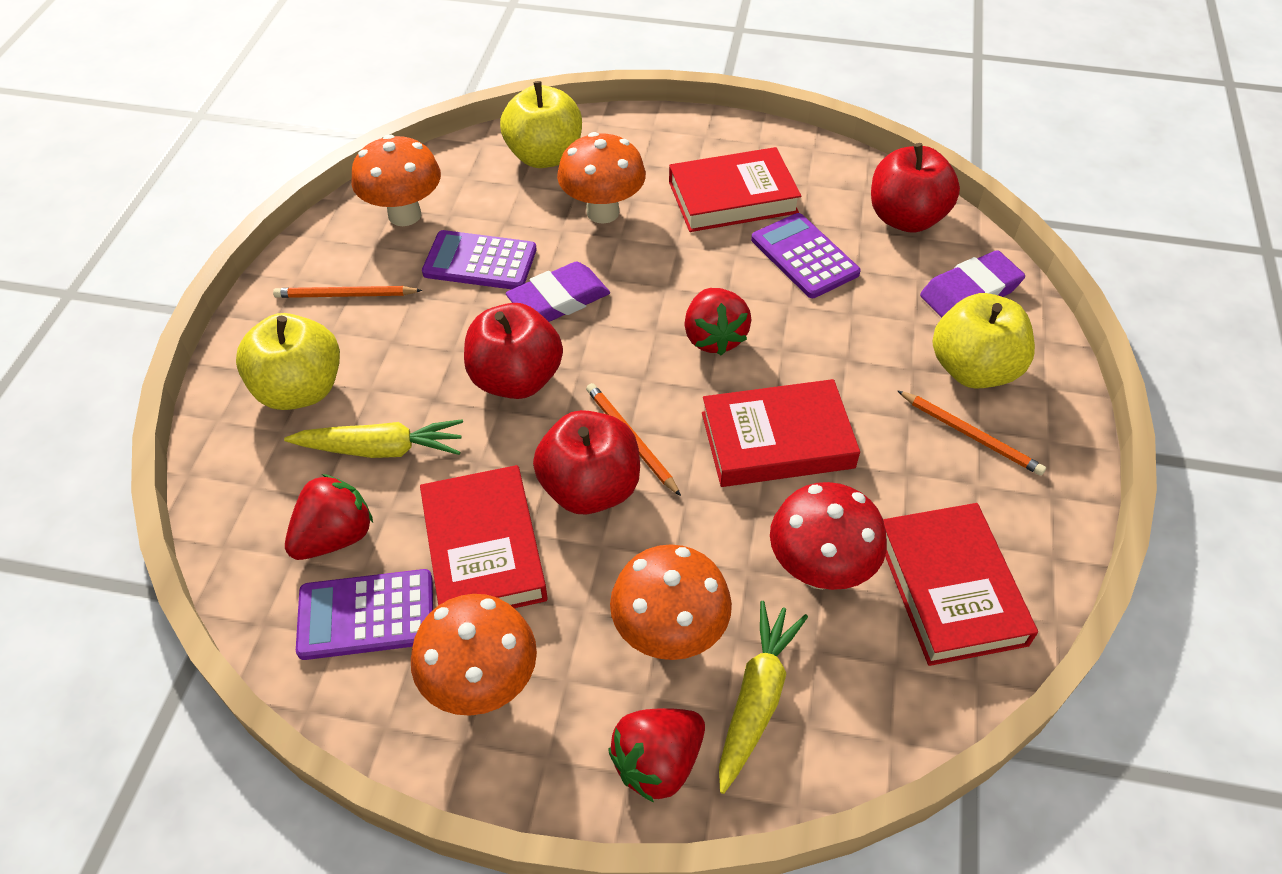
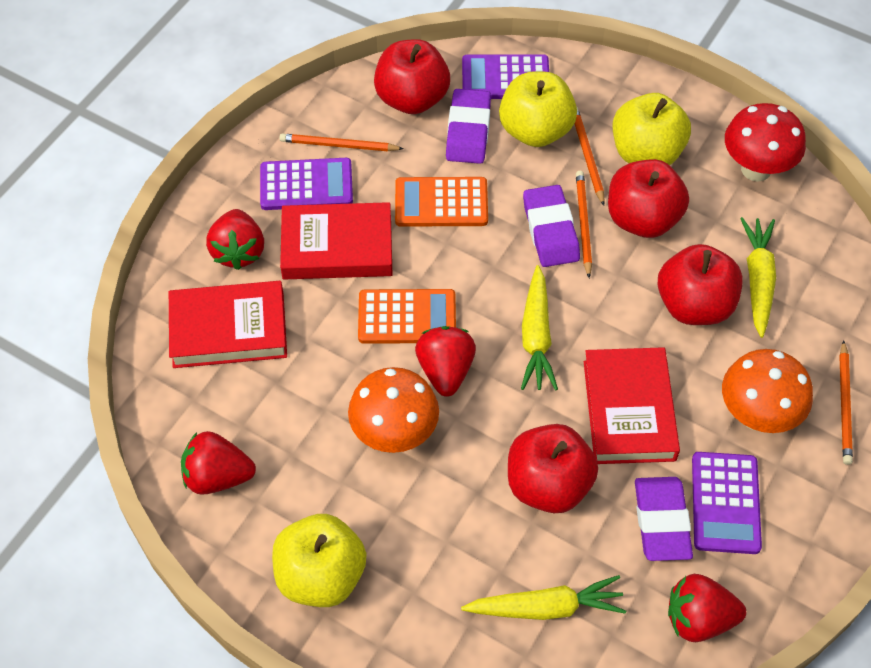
orange calculator: none = 0 -> [358,289,456,344] [395,177,488,227] = 2
orange mushroom: [352,134,441,226] [411,594,537,716] [557,132,646,224] [610,544,732,660] = 4 -> [348,367,439,453] [722,349,813,433] = 2
orange pencil: [273,286,423,298] [586,383,681,496] [897,390,1046,476] = 3 -> [279,134,404,151] [574,107,605,206] [576,171,592,278] [839,340,853,465] = 4
purple eraser: [506,262,610,322] [920,250,1025,318] = 2 -> [446,89,491,164] [523,185,580,267] [635,477,693,561] = 3
red apple: [464,303,563,399] [533,410,640,514] [871,143,960,233] = 3 -> [374,39,450,114] [508,424,598,513] [608,159,689,238] [658,244,743,325] = 4
red book: [420,465,548,608] [669,147,801,232] [702,379,860,487] [883,503,1038,666] = 4 -> [169,281,287,368] [280,202,393,280] [584,347,680,464] = 3
red strawberry: [285,474,373,560] [609,708,705,802] [684,288,752,355] = 3 -> [181,431,256,495] [206,209,264,270] [415,326,476,397] [668,574,746,642] = 4
yellow carrot: [284,419,463,458] [719,601,808,794] = 2 -> [461,575,626,620] [521,265,558,390] [740,217,776,338] = 3

